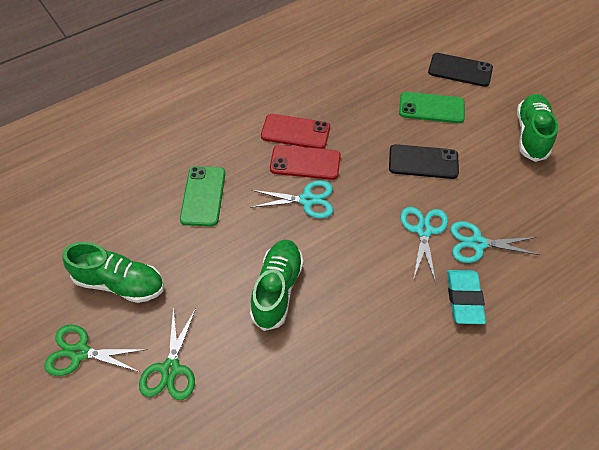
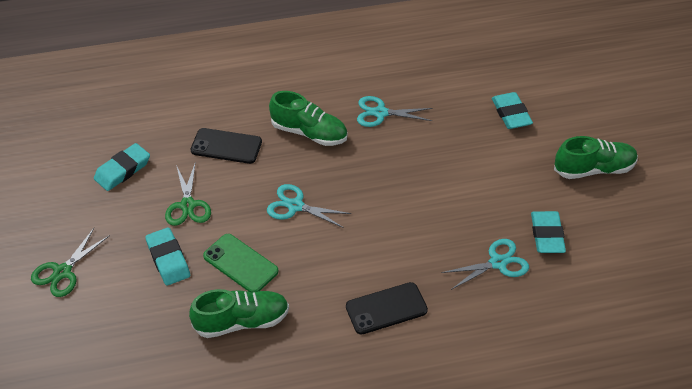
green phone: [180,166,225,226] [399,92,465,123] = 2 -> [203,234,278,293] = 1
red phone: [261,114,330,149] [270,145,341,180] = 2 -> none = 0
turquoise eraser: [447,270,486,324] = 1 -> [94,143,150,191] [145,227,190,286] [492,92,533,129] [531,211,566,253] = 4

